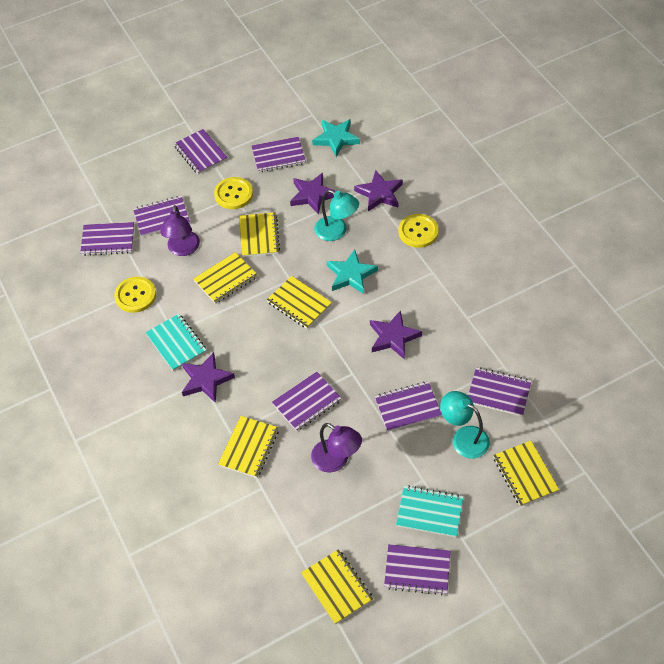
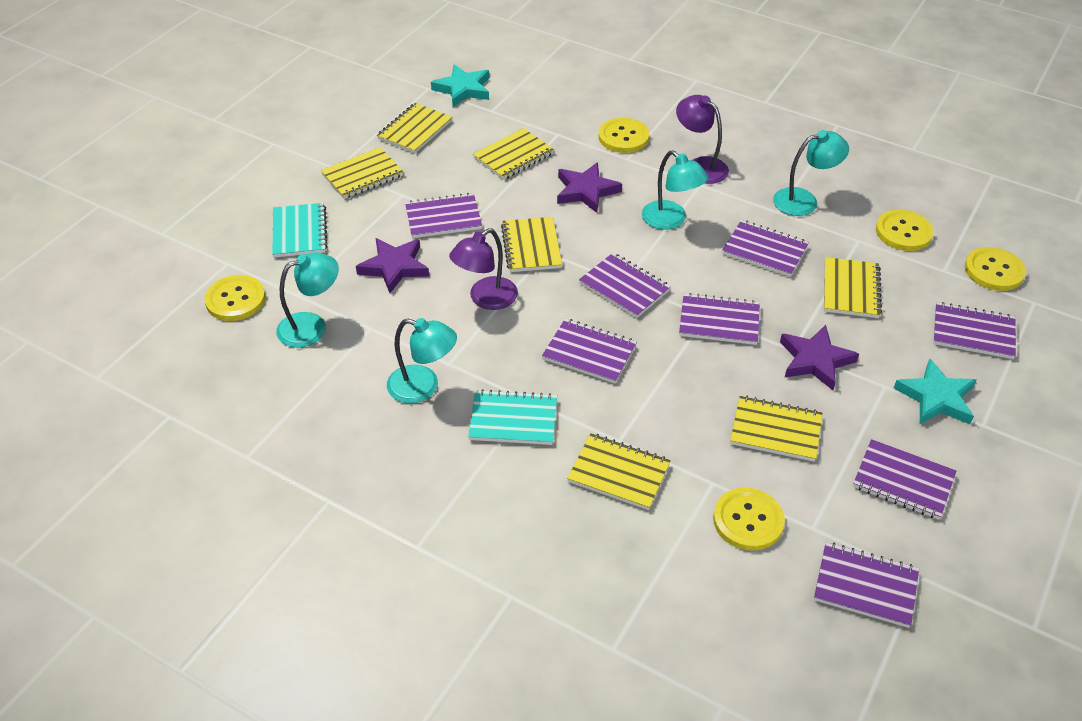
purple star: [182,352,235,403] [290,173,336,215] [354,170,403,211] [370,310,422,359] = 4 -> [356,238,429,293] [557,162,622,213] [780,325,859,390] = 3
turquoise lamp: [314,190,359,241] [440,391,490,459] = 2 -> [276,252,339,348] [387,318,457,404] [642,151,708,230] [773,130,849,216] = 4
yellow button: [114,277,156,313] [214,177,253,209] [398,214,439,248] = 3 -> [204,275,266,321] [599,118,649,153] [713,488,785,551] [876,210,934,251] [965,247,1026,291] = 5
yellow notebook: [193,252,258,304] [218,416,279,478] [239,212,280,257] [267,276,332,329] [301,549,373,624] [493,441,559,506] = 6 -> [321,147,403,199] [377,103,452,153] [473,128,554,180] [501,217,562,272] [567,433,671,510] [730,396,823,462] [824,257,882,318] = 7

